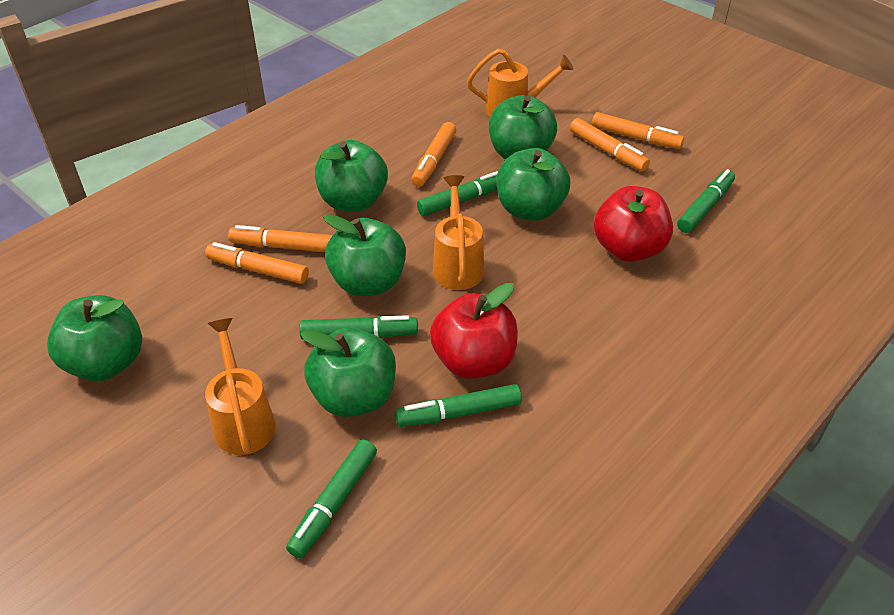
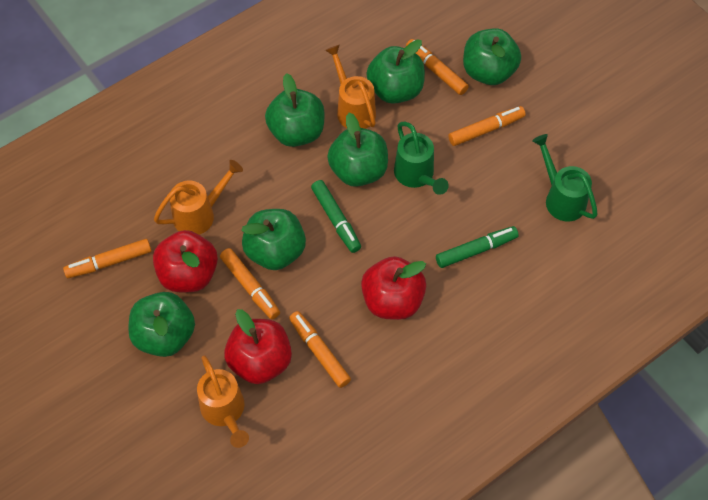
green marker: [286,440,377,559] [299,315,418,340] [395,384,522,427] [417,171,498,216] [677,169,735,233] = 5 -> [311,180,361,253] [436,226,519,268] = 2
green watering can: none = 0 -> [394,122,449,195] [532,134,598,221] = 2
red apple: [430,282,518,379] [594,186,673,262] = 2 -> [153,230,218,292] [224,309,292,384] [361,256,427,320] = 3

